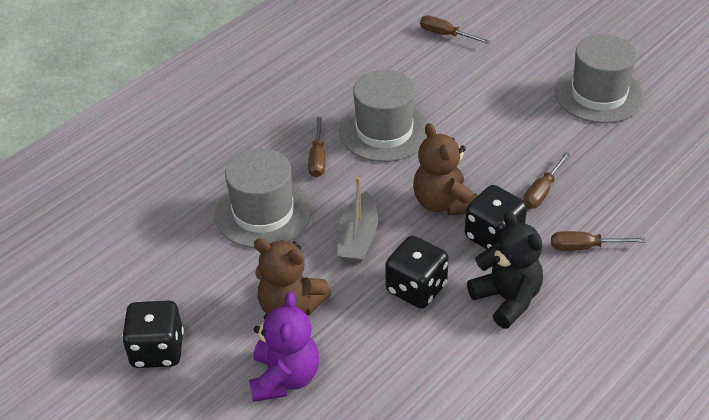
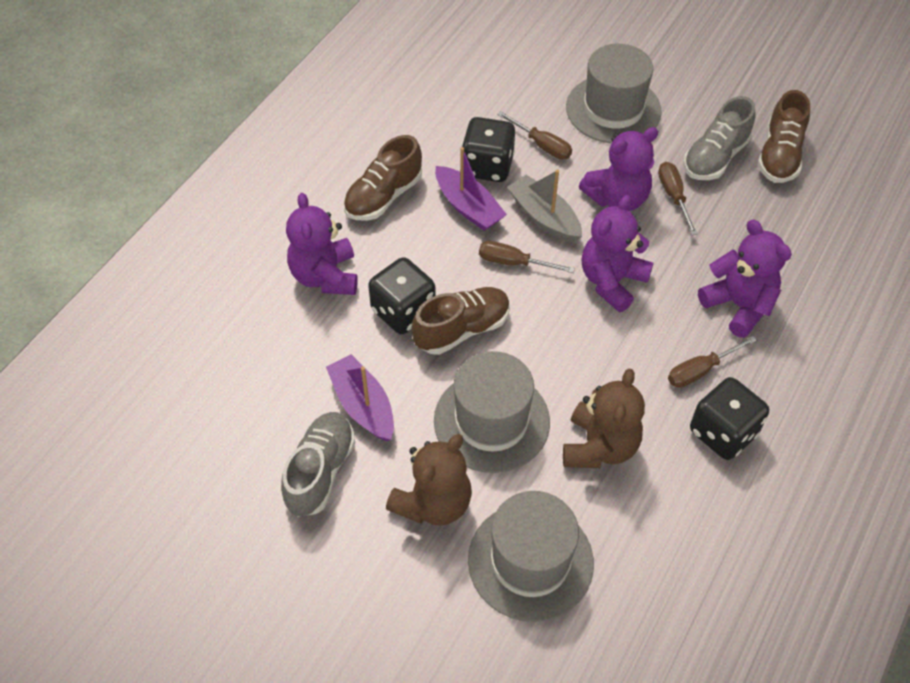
black teddy bear: [467,211,543,329] = 1 -> none = 0
brown shoe: none = 0 -> [344,135,422,221] [412,287,510,355] [758,90,810,183] = 3
grey shoe: none = 0 -> [281,412,355,517] [683,96,755,180] = 2
purple boat: none = 0 -> [326,354,394,441] [435,147,507,231] = 2
purple teddy bear: [249,292,319,402] = 1 -> [286,193,358,295] [579,127,659,211] [582,195,653,312] [698,220,792,338] = 4

